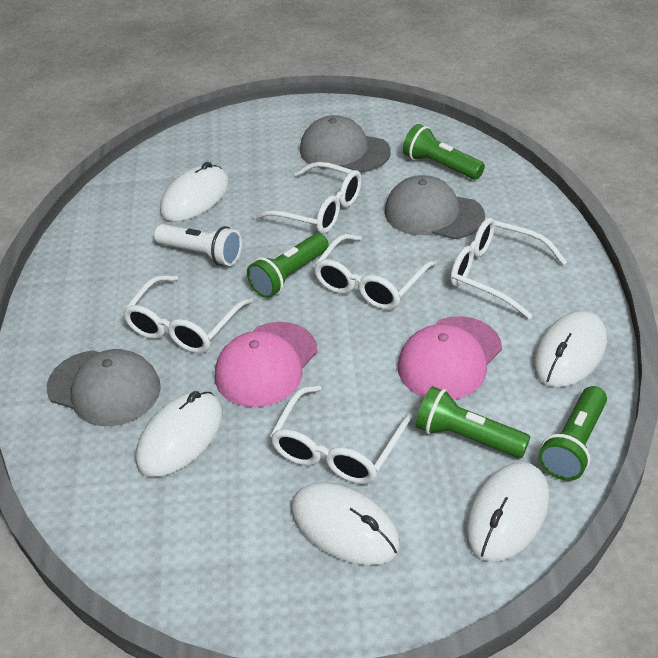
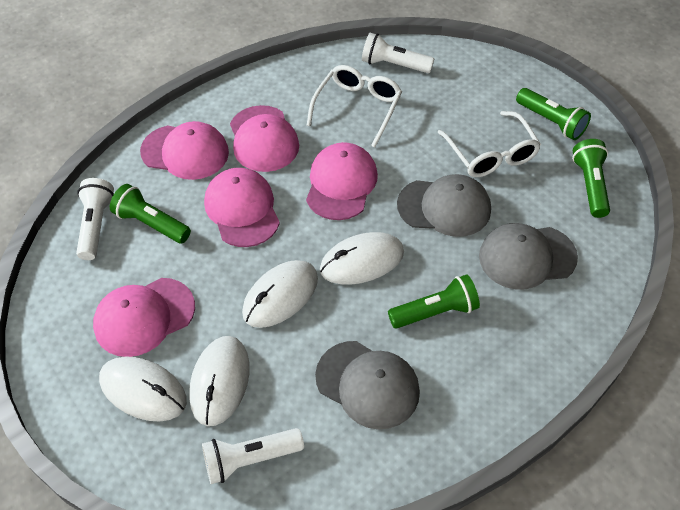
pink cap: [215,322,317,407] [398,316,502,400] = 2 -> [93,278,195,357] [140,121,229,180] [204,168,280,247] [230,105,299,172] [306,142,378,220] = 5
white flashlight: [154,224,242,266] = 1 -> [76,178,114,260] [202,428,304,484] [362,33,434,73] = 3
white glasses: [123,275,253,353] [254,162,362,234] [270,385,412,484] [314,234,437,310] [450,218,567,319] = 5 -> [306,65,402,147] [438,111,541,177] = 2
white mouse: [136,391,223,477] [160,162,229,221] [291,482,400,565] [465,462,549,562] [533,311,607,387] = 5 -> [99,356,187,422] [189,336,250,426] [242,260,318,328] [320,232,404,285] = 4

